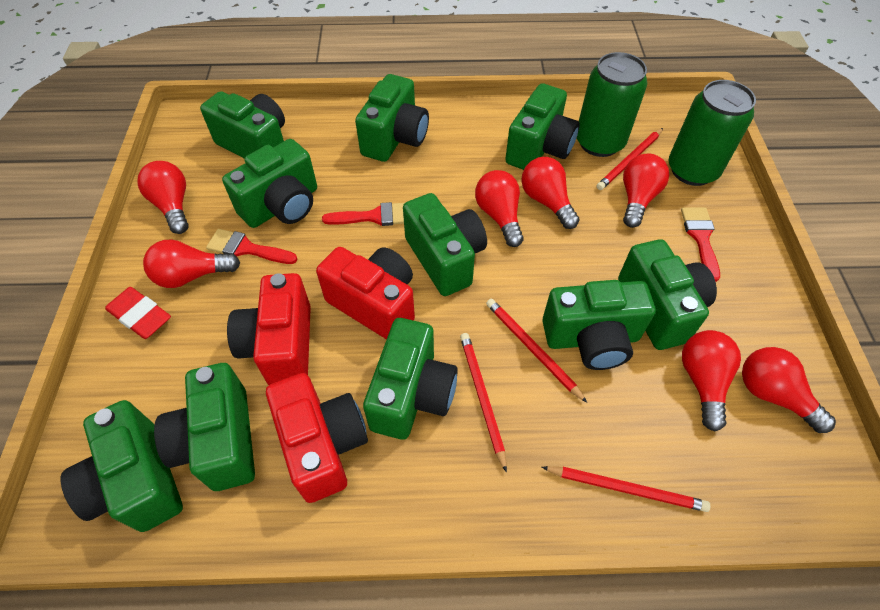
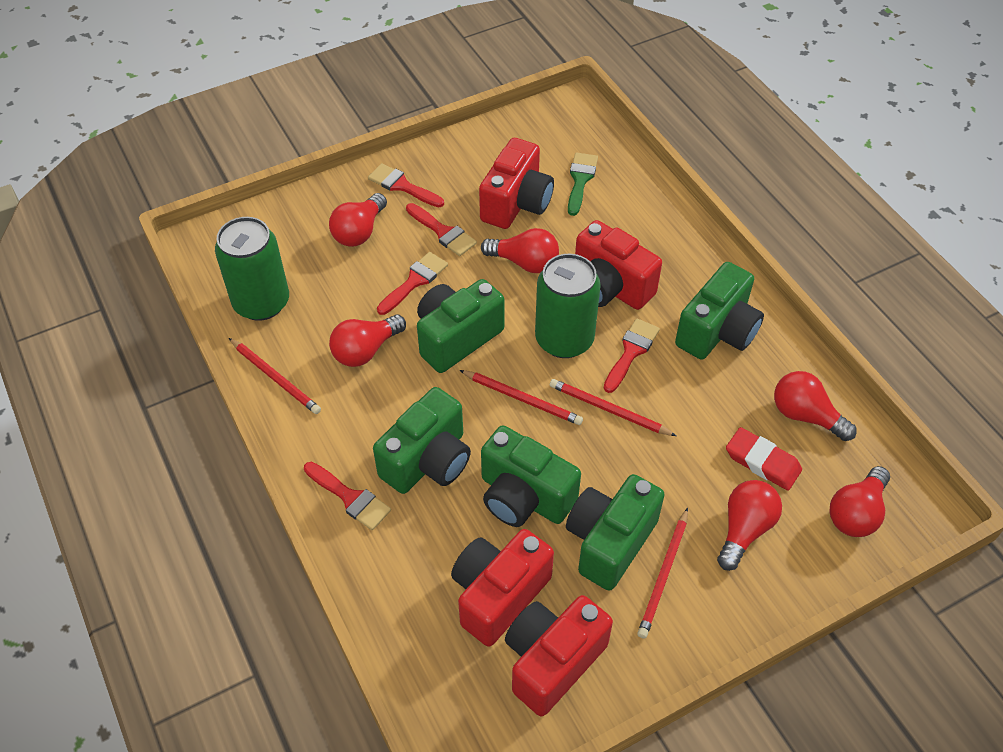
green brush: none = 0 -> [568,152,598,216] = 1
green camera: [61,400,183,532] [154,363,255,491] [200,91,285,159] [222,139,317,228] [355,74,429,162] [363,318,458,440] [403,193,487,296] [505,83,580,170] [542,280,656,370] [618,239,717,350] = 10 -> [373,387,471,494] [417,279,504,373] [481,425,581,527] [566,474,665,591] [675,262,764,360] = 5
red brush: [206,229,298,264] [322,202,404,226] [681,207,720,282] = 3 -> [304,462,391,530] [368,163,444,207] [377,252,448,315] [406,203,477,256] [604,318,660,393] = 5
red camera: [227,273,311,385] [266,373,368,503] [316,247,415,340] = 3 -> [451,529,554,647] [479,138,554,229] [505,595,613,716] [575,220,662,310] = 4
red light bulb: [137,161,189,234] [143,239,240,288] [475,170,524,247] [521,157,580,229] [623,154,669,228] [682,330,741,432] [742,347,836,433] = 7 -> [329,193,387,247] [329,315,406,367] [481,228,559,273] [717,480,782,571] [774,371,857,441] [830,466,890,537] = 6

